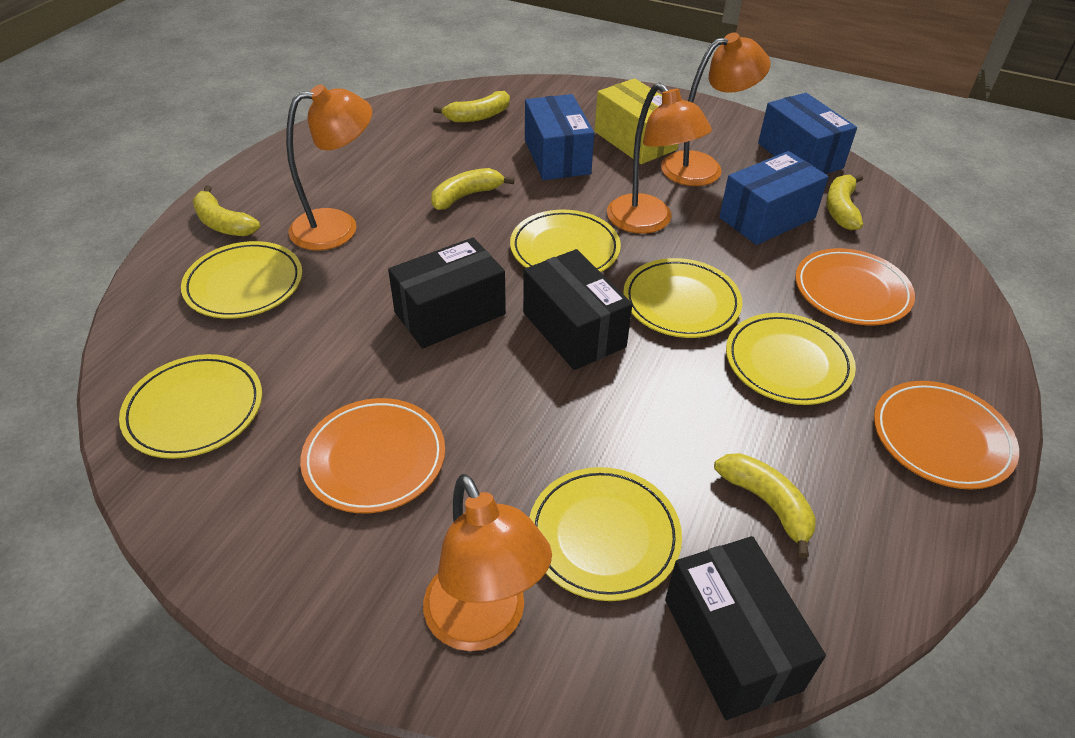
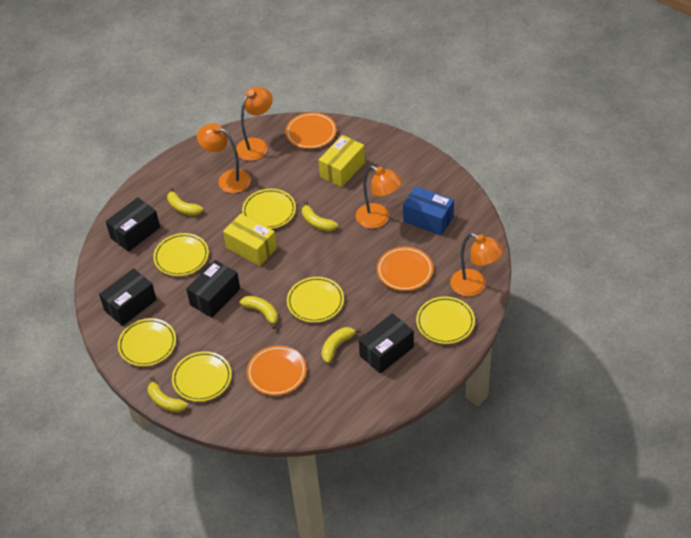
black box: [388,237,506,348] [523,249,632,370] [665,536,826,720] = 3 -> [99,268,157,326] [106,197,160,252] [186,260,240,318] [359,313,414,374] = 4
blue box: [525,94,594,180] [719,151,829,245] [758,93,857,174] = 3 -> [403,186,454,236] = 1
yellow box: [595,78,678,164] = 1 -> [223,214,277,266] [319,135,365,187] = 2

